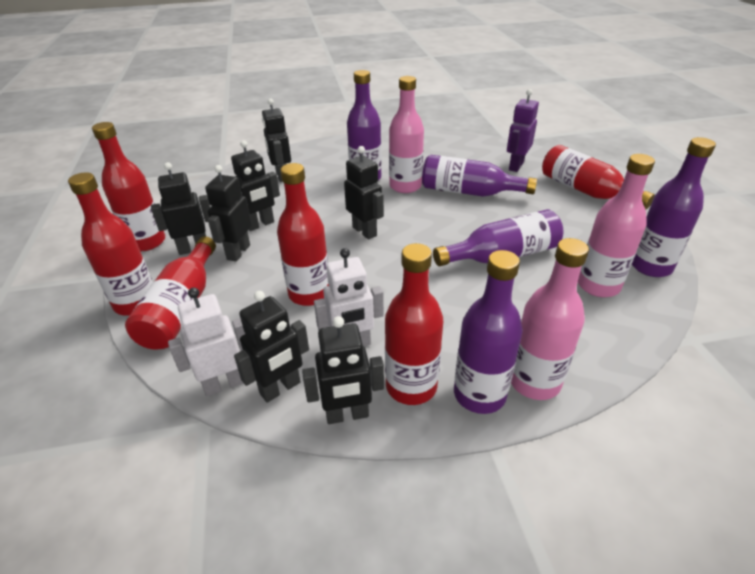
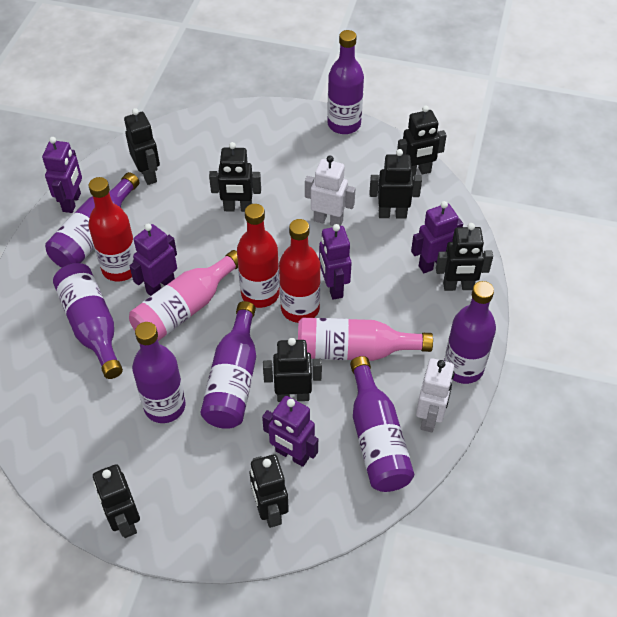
black robot: [151,162,210,255] [205,165,252,262] [231,140,280,231] [234,291,309,403] [262,98,291,182] [302,316,384,424] [344,146,384,239] = 7 -> [93,464,140,538] [124,108,160,185] [209,142,261,212] [250,454,289,528] [263,338,322,402] [370,149,422,219] [397,105,447,176] [436,223,493,291] = 8
pink bottle: [389,76,424,193] [511,238,589,400] [578,154,655,297] = 3 -> [129,250,238,341] [298,318,433,361] = 2
purple bottle: [347,70,382,180] [422,155,537,197] [433,209,564,266] [454,250,523,414] [632,137,716,277] = 5 -> [45,172,140,268] [53,263,123,379] [132,322,185,423] [200,301,256,429] [327,30,364,134] [350,356,414,492] [444,281,496,384] = 7
purple robot: [507,89,539,172] = 1 -> [42,137,82,213] [130,224,177,296] [262,396,318,467] [319,224,352,300] [411,201,463,273] = 5
red bottle: [68,172,153,316] [92,122,165,251] [125,236,216,350] [277,163,329,306] [385,243,443,405] [542,145,655,209] = 6 -> [88,177,137,282] [237,204,280,308] [279,219,321,323] = 3

